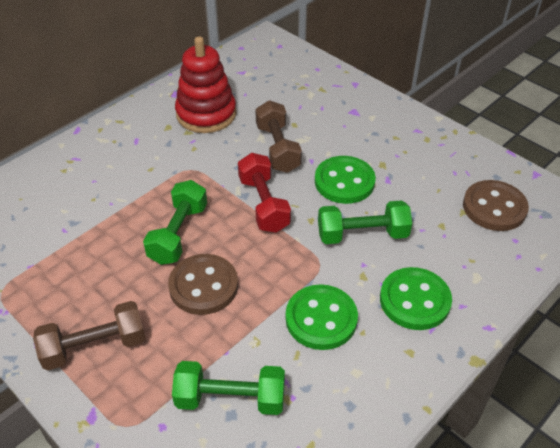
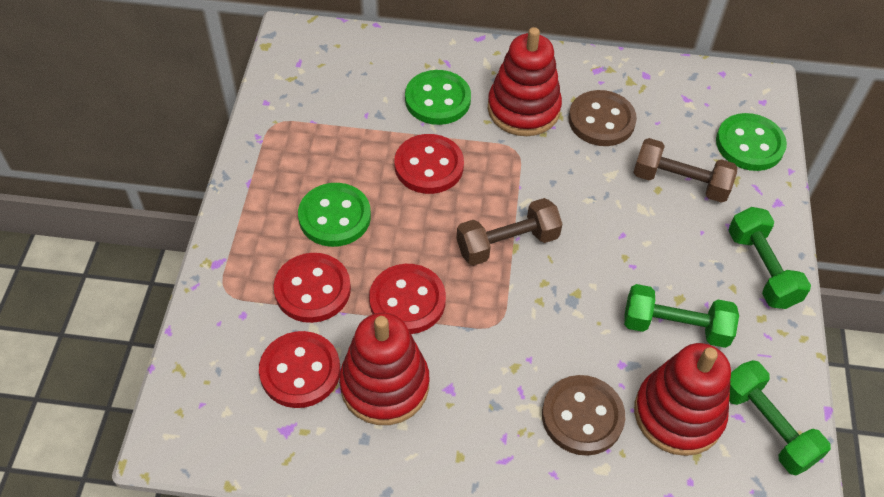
red button: none = 0 -> [259,331,340,408] [274,253,351,323] [369,264,446,334] [394,134,464,194] = 4
red dumbbell: [238,153,291,233] = 1 -> none = 0
red stacking toy: [175,36,236,133] = 1 -> [339,313,429,425] [487,27,562,136] [634,343,731,456] = 3

